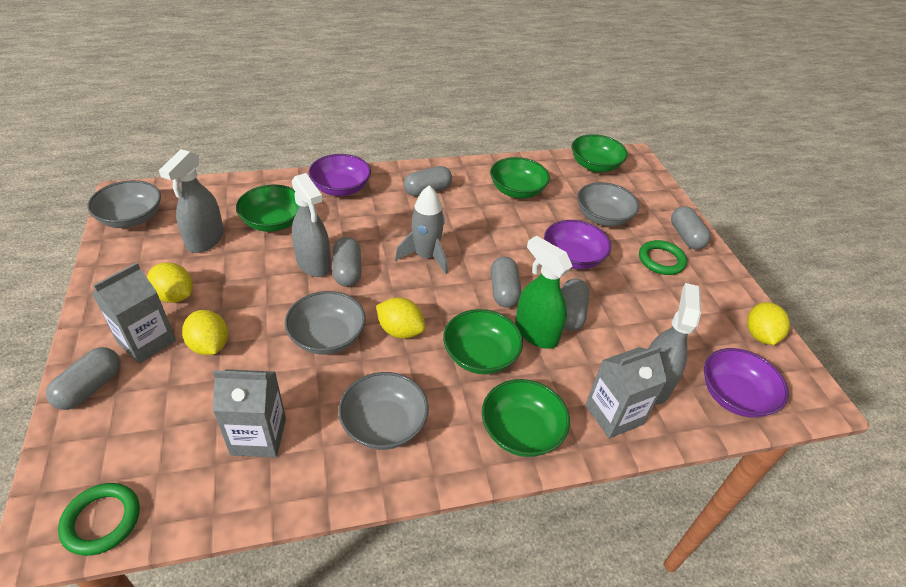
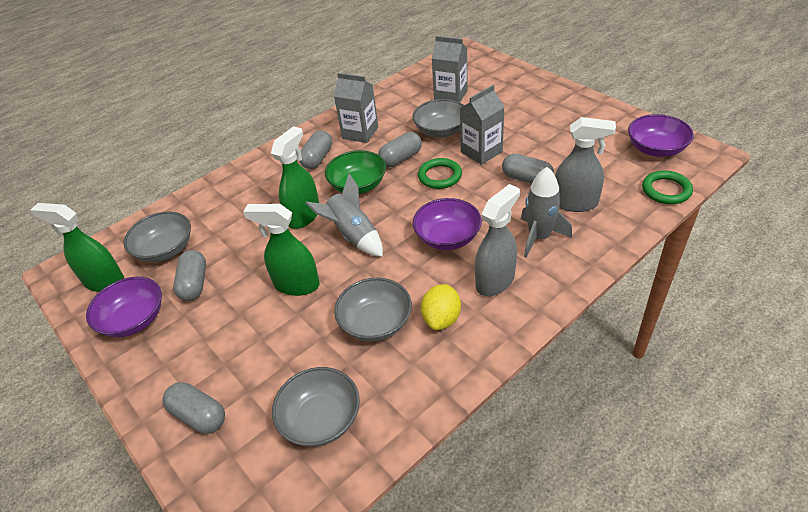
green bowl: [236,185,299,232] [443,309,523,374] [482,379,570,457] [490,157,550,199] [572,134,628,172] = 5 -> [325,150,386,194] = 1
green spray bottle: [515,236,572,349] = 1 -> [30,203,124,292] [243,204,320,296] [271,126,319,229] = 3
grey capsule: [46,347,120,410] [333,237,362,287] [404,166,452,196] [491,257,522,308] [561,278,590,331] [671,206,711,250] = 6 -> [162,382,225,434] [173,250,206,301] [299,131,332,169] [378,132,422,167] [502,154,554,184] = 5
grey rocket: [395,185,448,274] = 1 -> [305,174,383,257] [521,167,572,258] = 2
grey spray bottle: [159,149,224,253] [291,173,331,277] [648,283,701,405] = 3 -> [475,184,520,296] [555,117,616,212] = 2
yellow lemon: [147,262,193,303] [182,310,228,355] [376,298,425,339] [747,302,790,345] = 4 -> [421,284,461,330] = 1

